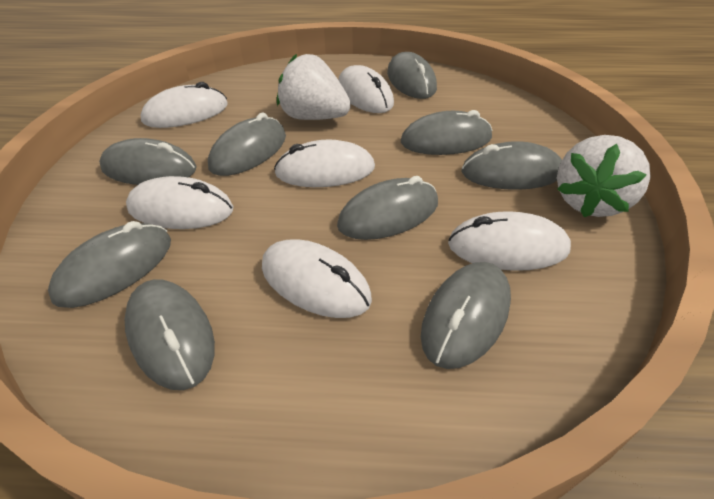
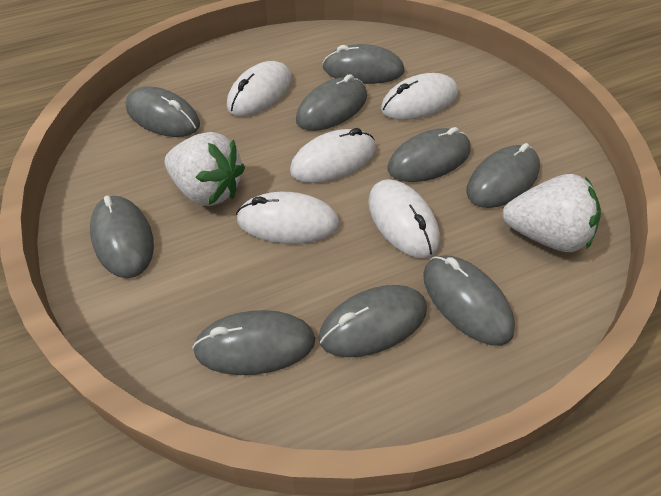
white mouse: [126,176,233,229] [141,82,228,128] [262,239,372,318] [274,140,375,187] [338,65,394,113] [448,211,571,271] = 6 -> [227,61,292,116] [236,192,340,244] [290,128,376,183] [368,179,440,258] [381,73,458,120] = 5

